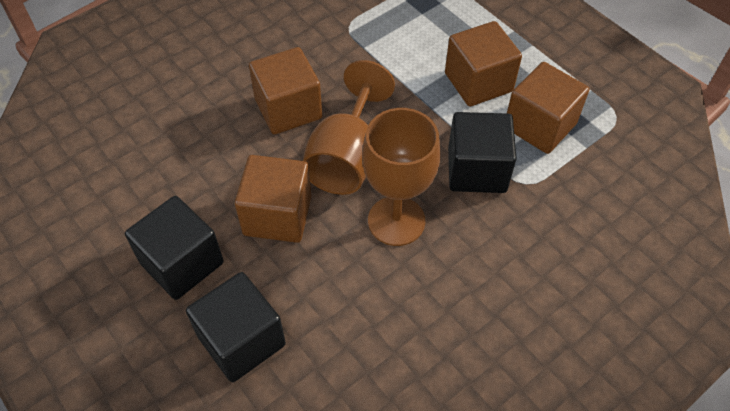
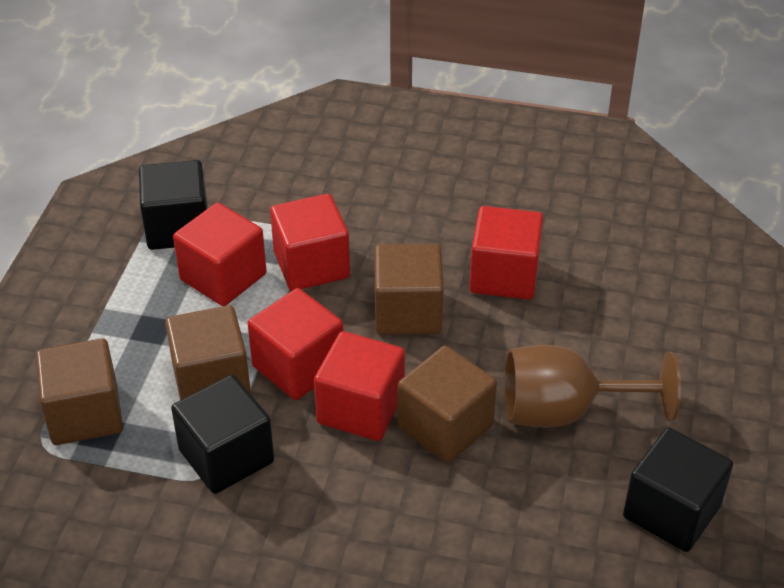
brown goblet: [303,60,395,195] [362,108,441,246] = 2 -> [504,345,681,428] = 1
red cube: none = 0 -> [173,203,267,306] [248,288,343,400] [270,194,350,291] [314,331,405,441] [469,206,543,300] = 5

